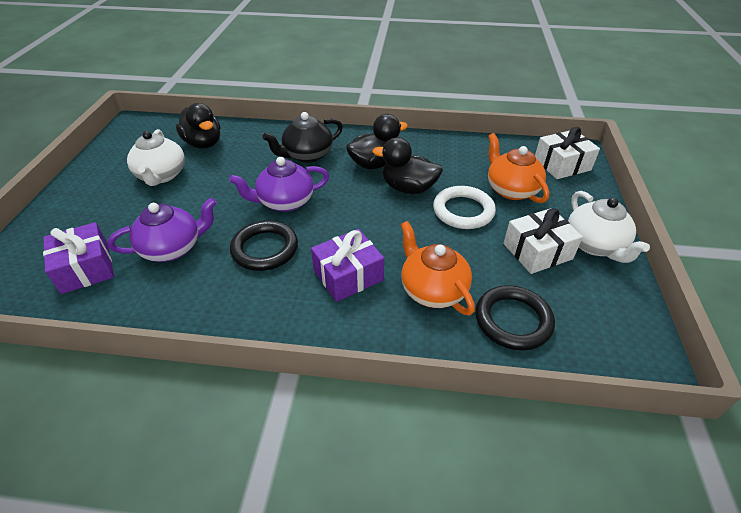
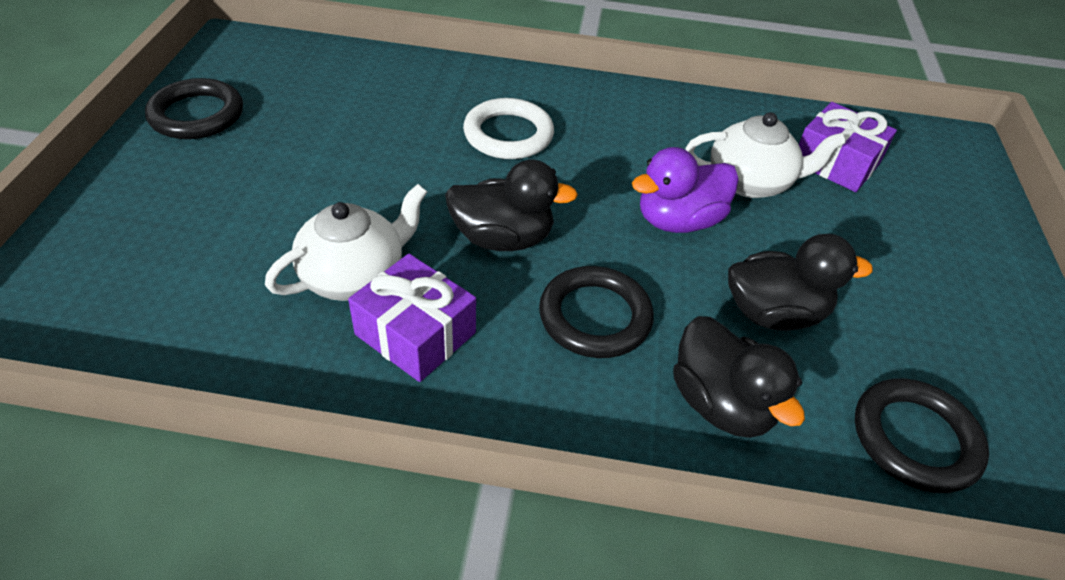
black ring: [230,220,298,271] [475,285,555,350] = 2 -> [145,78,243,139] [539,266,654,358] [855,378,989,493] = 3
black teapot: [263,112,343,163] = 1 -> none = 0
orange teapot: [401,221,475,315] [488,133,549,203] = 2 -> none = 0
purple duck: none = 0 -> [632,147,739,233] = 1
purple teapot: [108,198,217,262] [229,157,329,212] = 2 -> none = 0
white gift: [503,208,583,274] [535,127,600,179] = 2 -> none = 0

